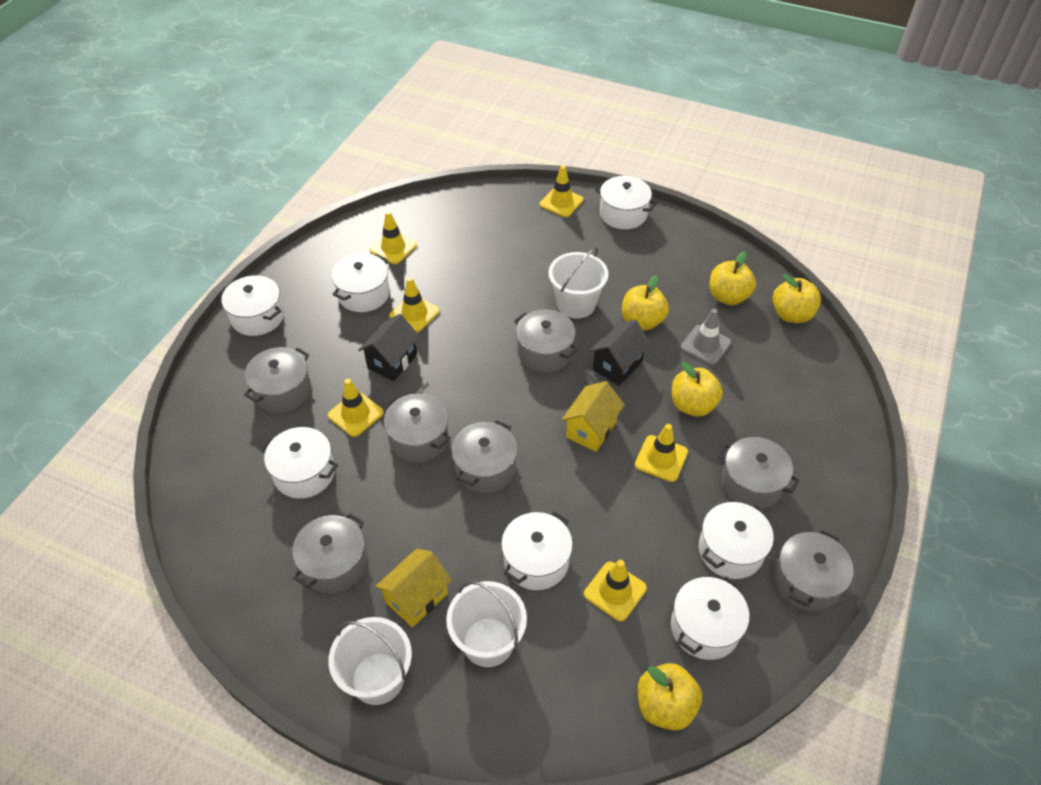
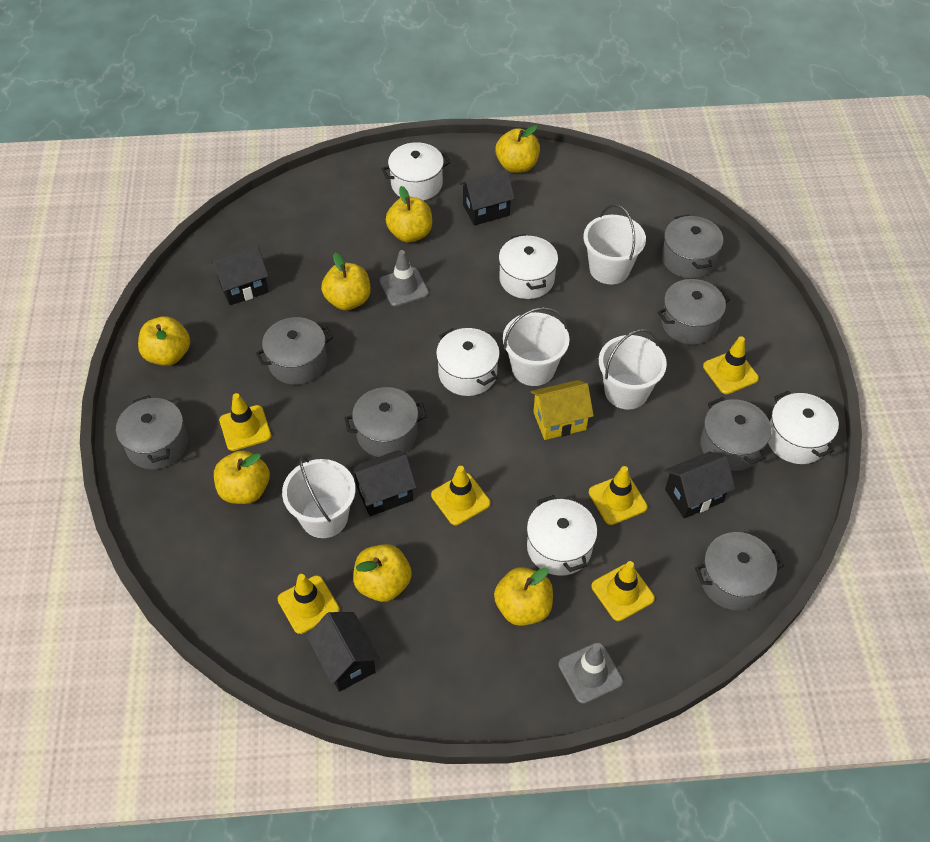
black house: [358,314,420,381] [589,319,651,386] = 2 -> [211,246,268,305] [306,612,380,692] [350,450,417,516] [459,170,515,225] [664,452,735,518] = 5
grey traffic cone: [680,309,731,365] = 1 -> [380,250,429,307] [558,642,623,704] = 2
white bucket: [328,617,412,705] [446,581,527,667] [548,247,608,319] = 3 -> [282,456,356,538] [503,307,570,386] [584,204,646,284] [599,329,667,410] = 4
white pot: [221,275,284,336] [260,427,338,498] [331,253,390,312] [501,511,573,590] [595,176,657,229] [671,576,749,660] [699,502,774,579] = 7 -> [381,142,450,201] [436,328,500,396] [499,234,558,299] [527,495,597,576] [768,391,839,464] = 5
yellow apple: [622,275,669,330] [638,663,702,731] [672,362,723,417] [709,251,756,305] [773,274,821,323] = 5 -> [138,316,190,366] [214,451,270,504] [321,253,370,310] [353,544,412,602] [386,186,432,242] [494,567,553,626] [495,125,540,173] = 7
yellow house: [375,549,452,628] [562,381,625,452] = 2 -> [531,380,594,440] = 1

